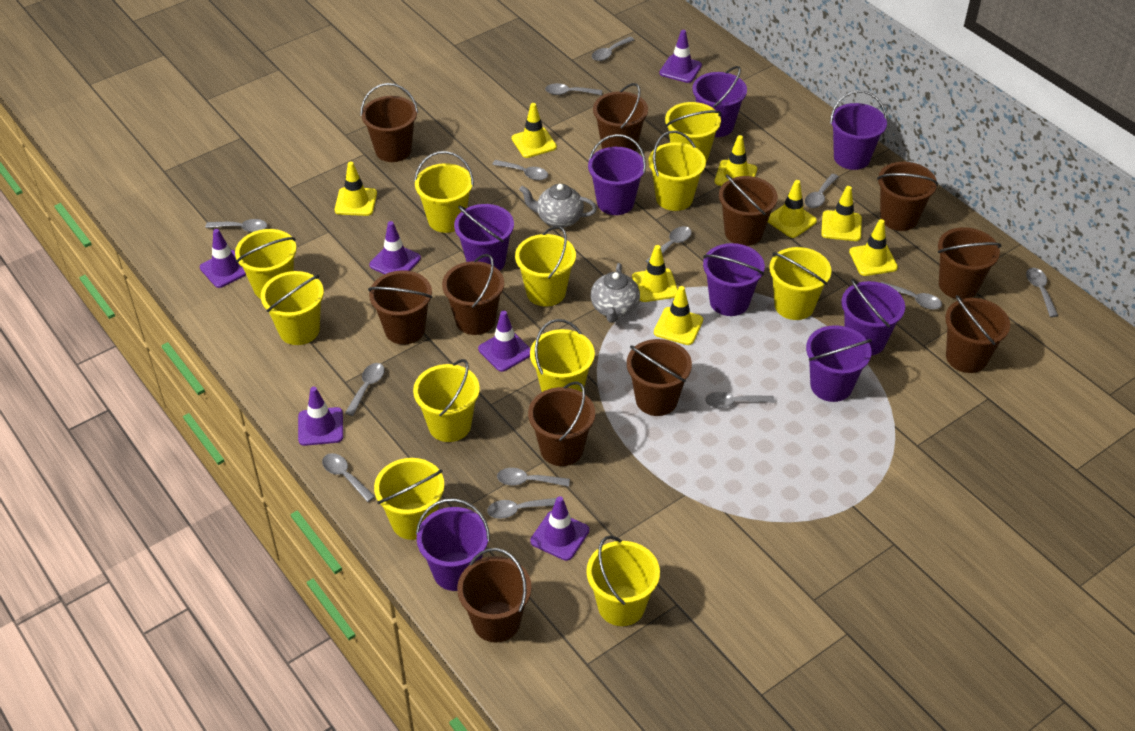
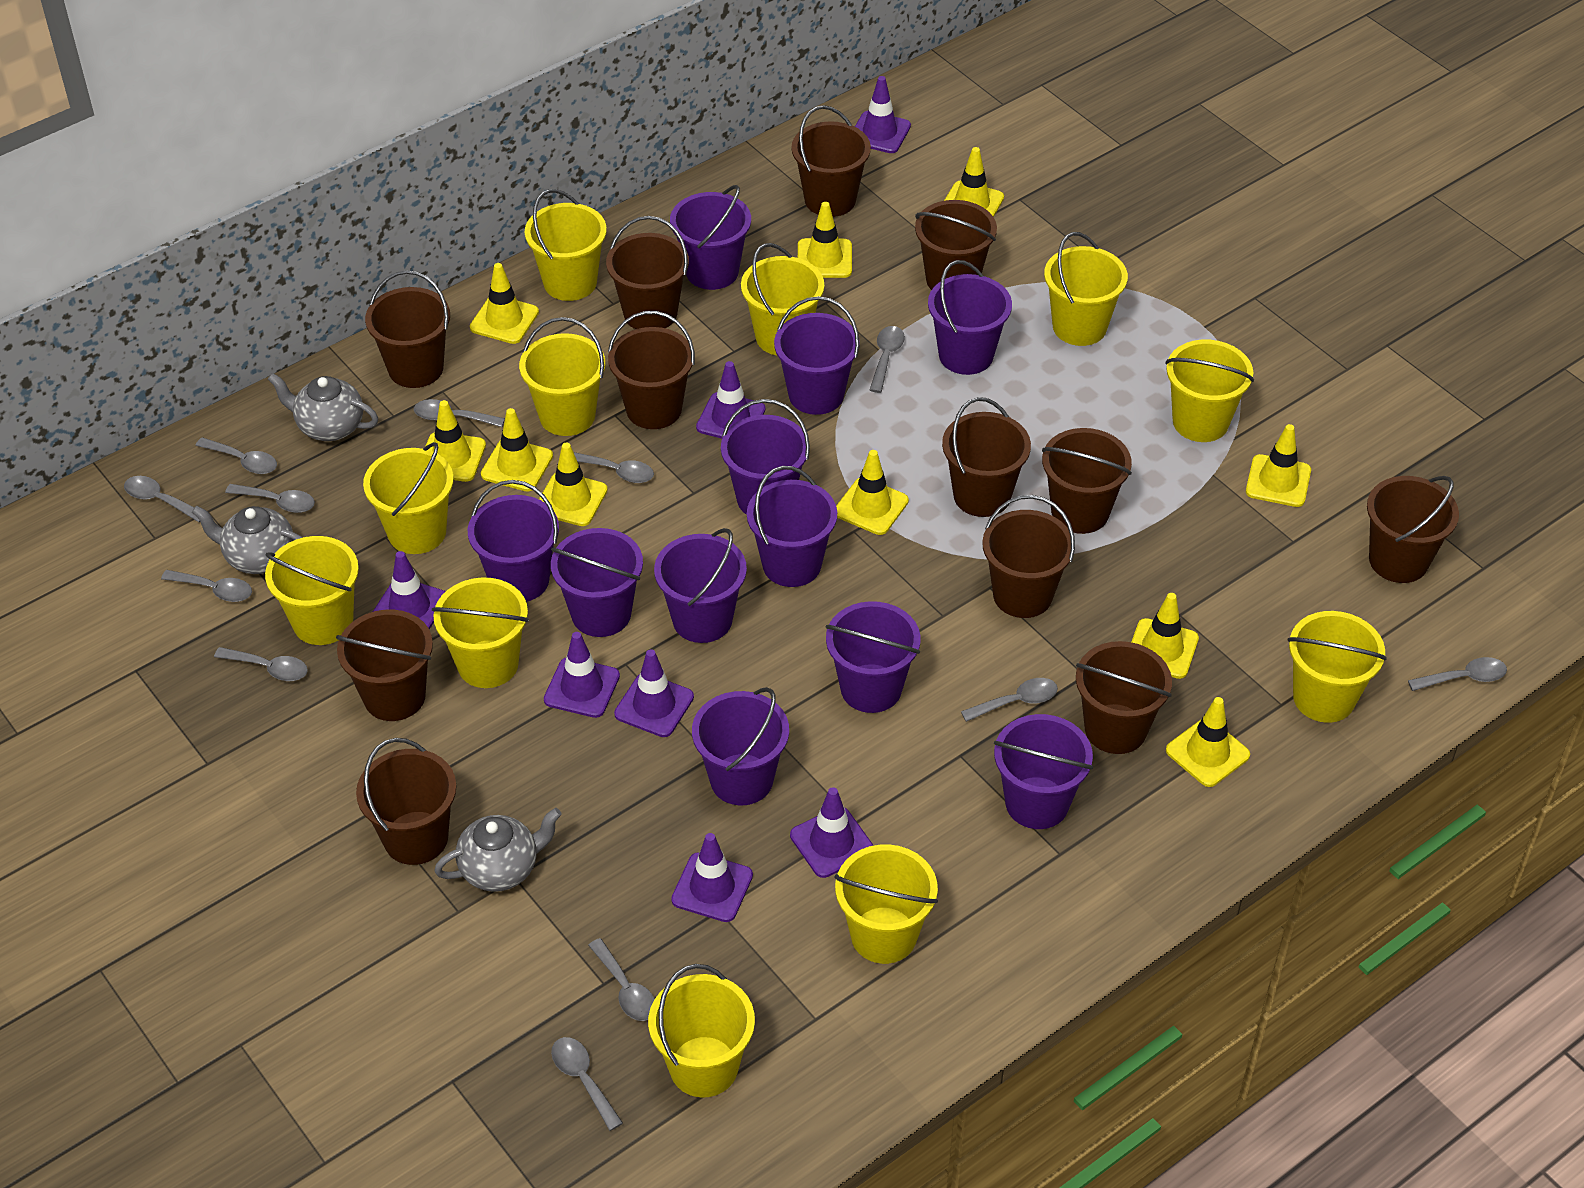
brown bucket: [360,83,418,162] [368,270,433,345] [442,254,504,335] [457,548,531,642] [528,381,595,466] [593,83,648,151] [627,339,692,416] [719,174,778,246] [877,162,938,231] [938,227,1001,299] [945,295,1010,373] = 11 -> [336,610,433,721] [356,738,456,865] [365,270,450,388] [606,216,689,329] [608,311,695,429] [792,105,871,217] [915,200,997,290] [942,397,1031,517] [982,495,1075,618] [1042,428,1132,534] [1076,641,1172,754] [1367,476,1459,583] = 12
grey spoon: [205,219,267,232] [322,453,375,502] [345,363,385,416] [487,498,556,519] [492,160,548,180] [497,468,570,487] [545,83,602,95] [592,37,634,61] [646,226,692,263] [705,392,775,408] [805,174,839,208] [881,282,942,309] [1026,268,1058,317] = 13 -> [124,476,200,522] [161,570,252,602] [195,437,277,474] [214,647,308,681] [225,484,315,513] [414,399,505,427] [551,1037,623,1131] [574,452,654,483] [588,938,654,1021] [870,326,905,393] [961,678,1058,722] [1408,657,1507,691] = 12
grey teapot: [519,184,597,228] [591,263,640,323] = 2 -> [192,505,303,574] [268,373,378,441] [434,808,562,892] = 3
purple bucket: [416,498,490,591] [454,204,514,271] [588,134,646,215] [692,66,747,137] [703,243,765,316] [806,325,872,402] [830,90,887,170] [842,279,905,356] = 8 -> [468,480,559,602] [551,528,643,637] [654,528,747,643] [670,185,751,290] [692,687,789,805] [721,399,810,515] [747,466,837,587] [774,296,860,415] [826,601,920,713] [928,260,1012,375] [994,714,1093,829] = 11
purple traffic cone: [200,229,246,288] [298,387,343,446] [369,221,421,274] [478,311,531,372] [530,496,589,561] [659,30,702,83] = 6 -> [373,551,446,629] [544,632,620,718] [614,649,694,737] [671,833,753,922] [696,361,766,439] [790,787,873,878] [855,76,911,153] = 7
yellow traffic cone: [335,162,377,216] [512,103,557,158] [632,245,678,302] [654,286,703,345] [715,135,757,186] [768,180,817,238] [821,186,862,241] [849,219,898,276] = 8 -> [425,400,486,482] [470,263,539,344] [481,408,553,492] [539,443,608,526] [798,202,852,278] [836,450,909,535] [944,147,1004,217] [1132,593,1199,679] [1166,697,1250,787] [1246,424,1311,507] = 10

